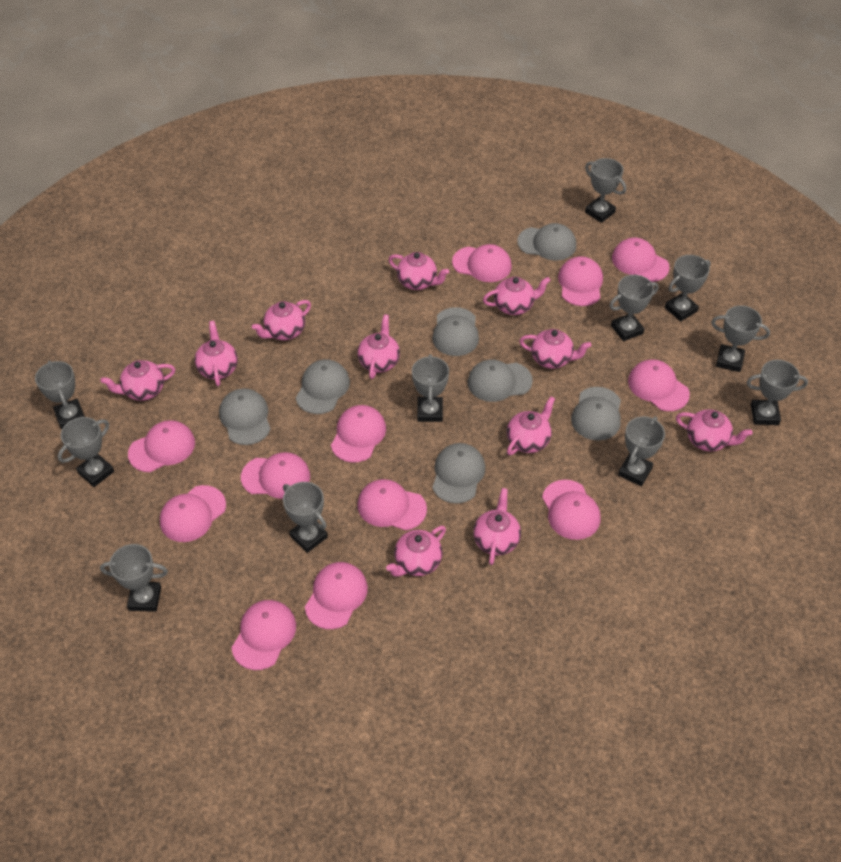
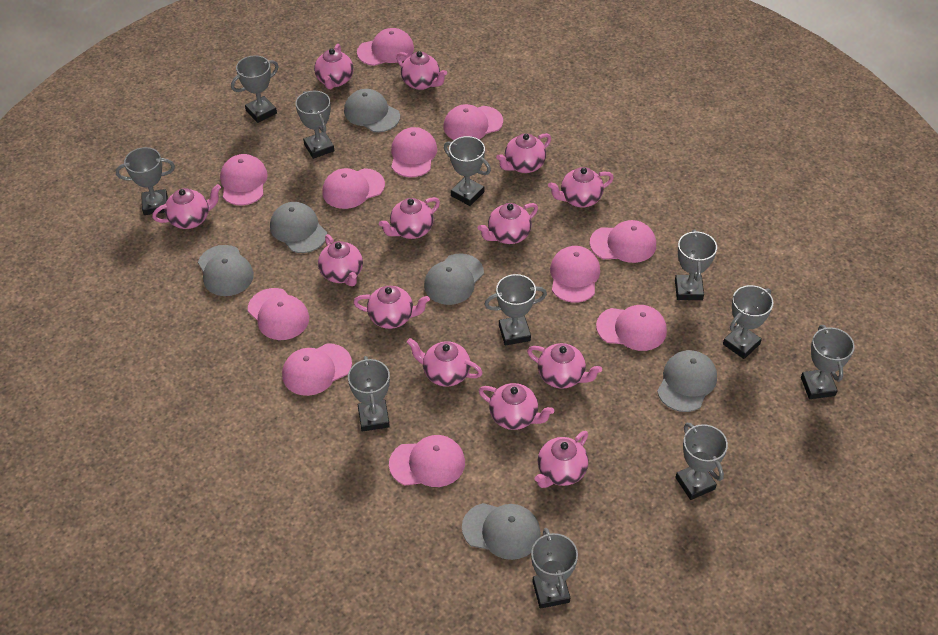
grey cap: [219,388,271,445] [296,359,350,414] [432,307,479,356] [432,443,485,504] [468,359,533,402] [517,223,576,260] [571,387,621,441] = 7 -> [198,245,254,296] [270,202,327,253] [344,89,400,132] [424,253,484,305] [462,503,541,560] [657,350,717,412] = 6
pink cap: [128,420,195,472] [160,485,226,542] [232,600,296,670] [241,452,310,499] [305,562,368,629] [331,405,386,463] [358,479,427,530] [452,244,512,282] [542,480,601,540] [558,256,603,306] [612,237,670,282] [628,359,690,411] = 12 -> [220,154,268,205] [248,288,309,340] [282,343,352,396] [322,168,385,209] [357,28,414,66] [389,435,465,487] [391,127,437,177] [444,104,503,140] [550,246,600,303] [590,220,656,263] [596,305,667,351] = 11
pink teapot: [101,360,175,401] [195,321,238,386] [252,300,311,340] [357,314,400,379] [386,526,446,577] [389,252,449,290] [473,488,521,565] [483,277,551,315] [507,396,555,455] [519,329,591,369] [676,409,753,451] = 11 -> [152,184,221,229] [314,44,354,89] [318,234,363,286] [353,286,430,329] [379,197,440,239] [396,51,447,90] [407,338,483,387] [478,203,538,244] [479,383,554,430] [496,133,551,173] [527,343,602,389] [535,431,588,488] [548,167,614,207] = 13

